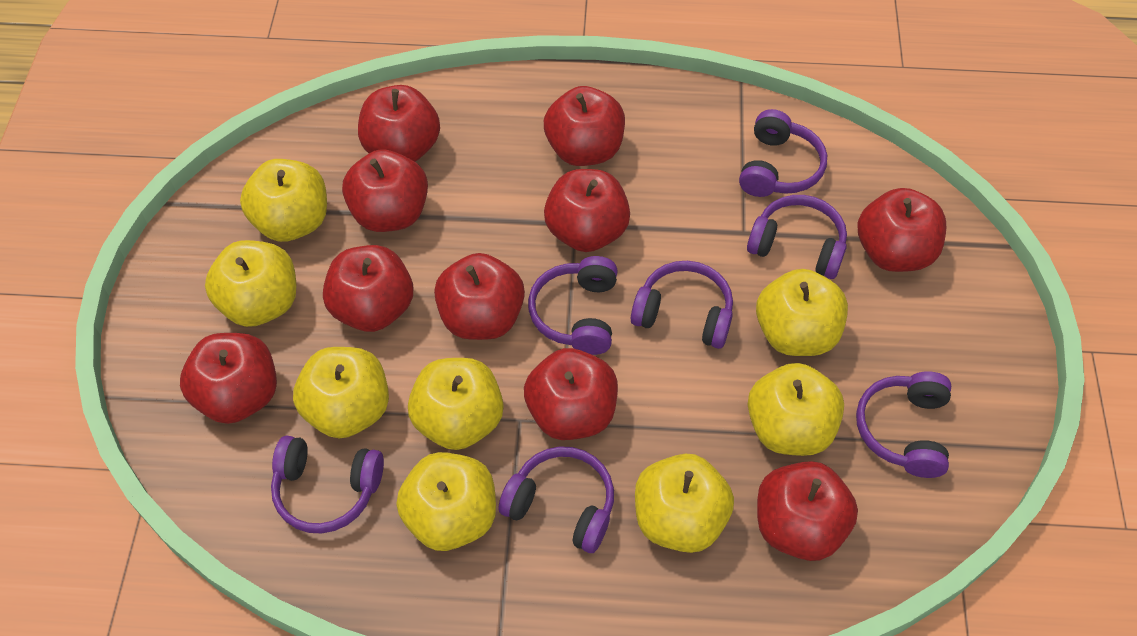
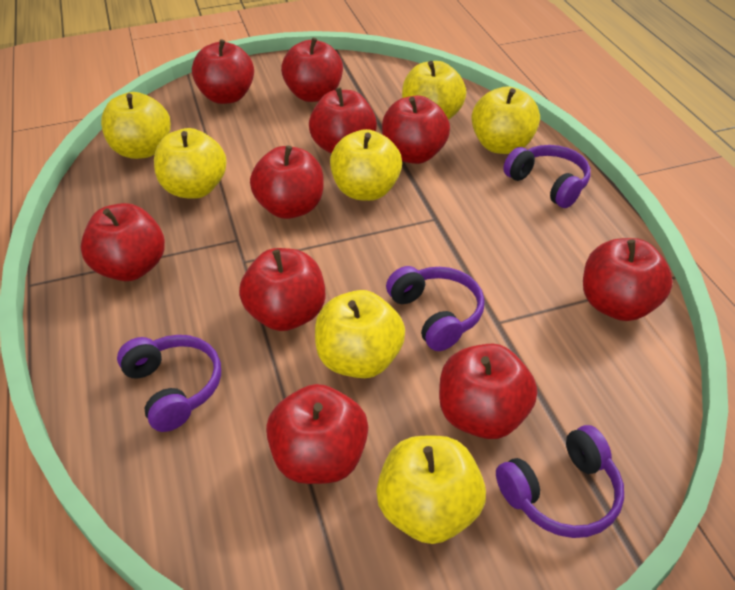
purple headphones: [271,435,384,533] [499,446,614,553] [528,256,617,355] [631,261,733,349] [739,109,827,197] [747,195,847,279] [856,371,951,478] = 7 -> [117,335,221,432] [386,266,485,351] [496,425,624,538] [503,145,591,208] = 4
yellow apple: [205,240,297,327] [240,159,327,242] [293,347,389,438] [396,452,496,551] [408,358,504,450] [635,454,734,553] [747,363,844,456] [756,269,848,356] = 8 -> [101,92,171,159] [154,128,227,199] [315,290,405,378] [330,129,402,201] [376,436,486,544] [402,61,467,120] [471,87,540,154] = 7

